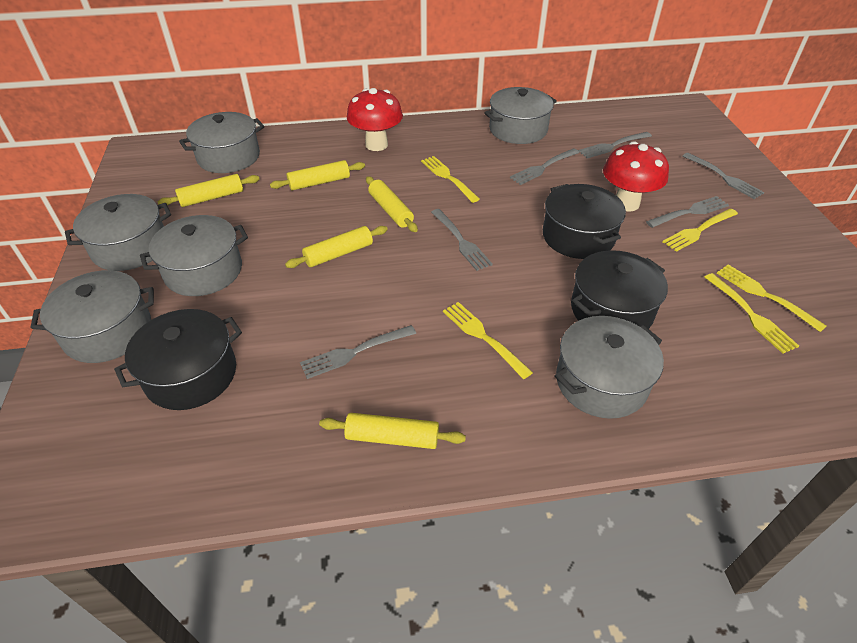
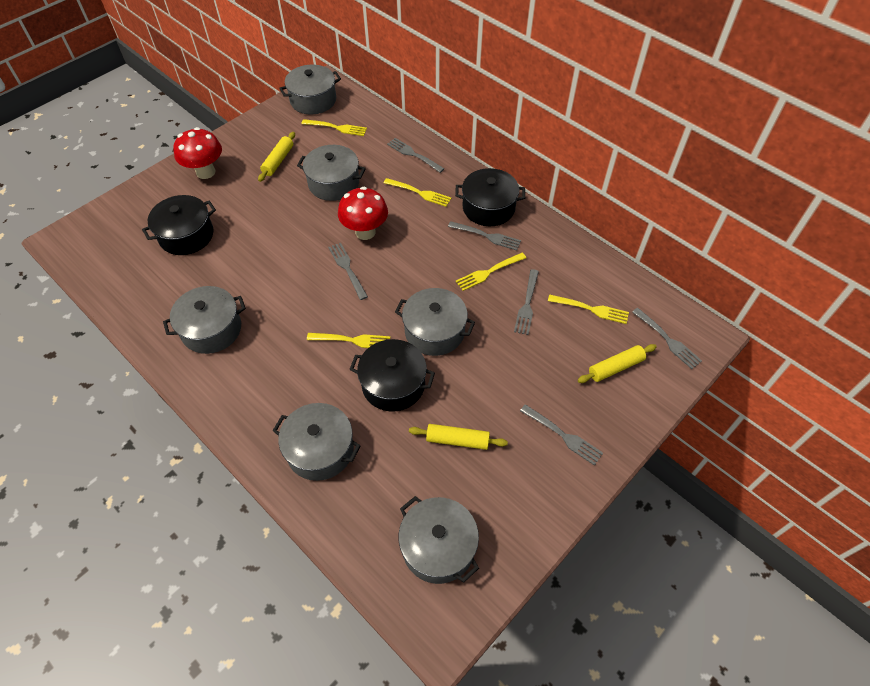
yellow rolling pin: [158,174,260,207] [270,160,365,191] [285,226,388,268] [319,413,466,449] [366,176,418,232] = 5 -> [258,132,295,182] [409,424,508,450] [578,344,657,383] = 3

